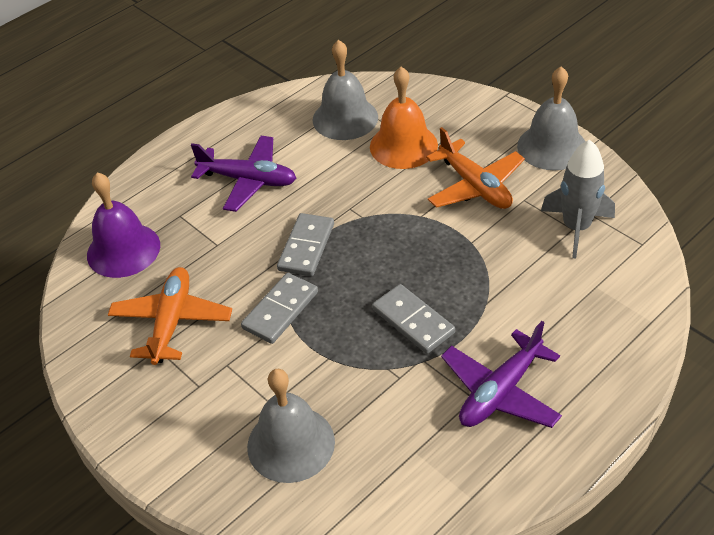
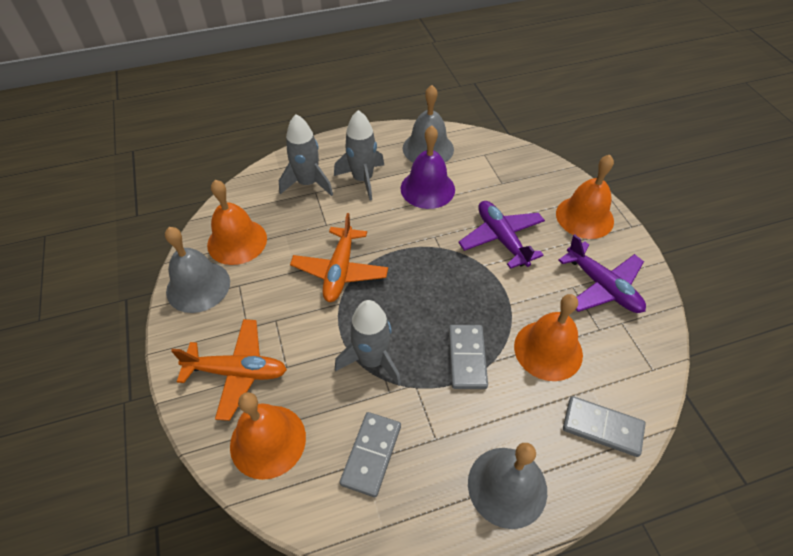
grey rocket: [541,140,615,258] = 1 -> [279,114,333,196] [334,110,384,201] [335,300,401,386] = 3
orange bell: [370,66,438,169] = 1 -> [207,180,267,265] [230,392,306,480] [514,294,583,381] [556,155,614,239] = 4

